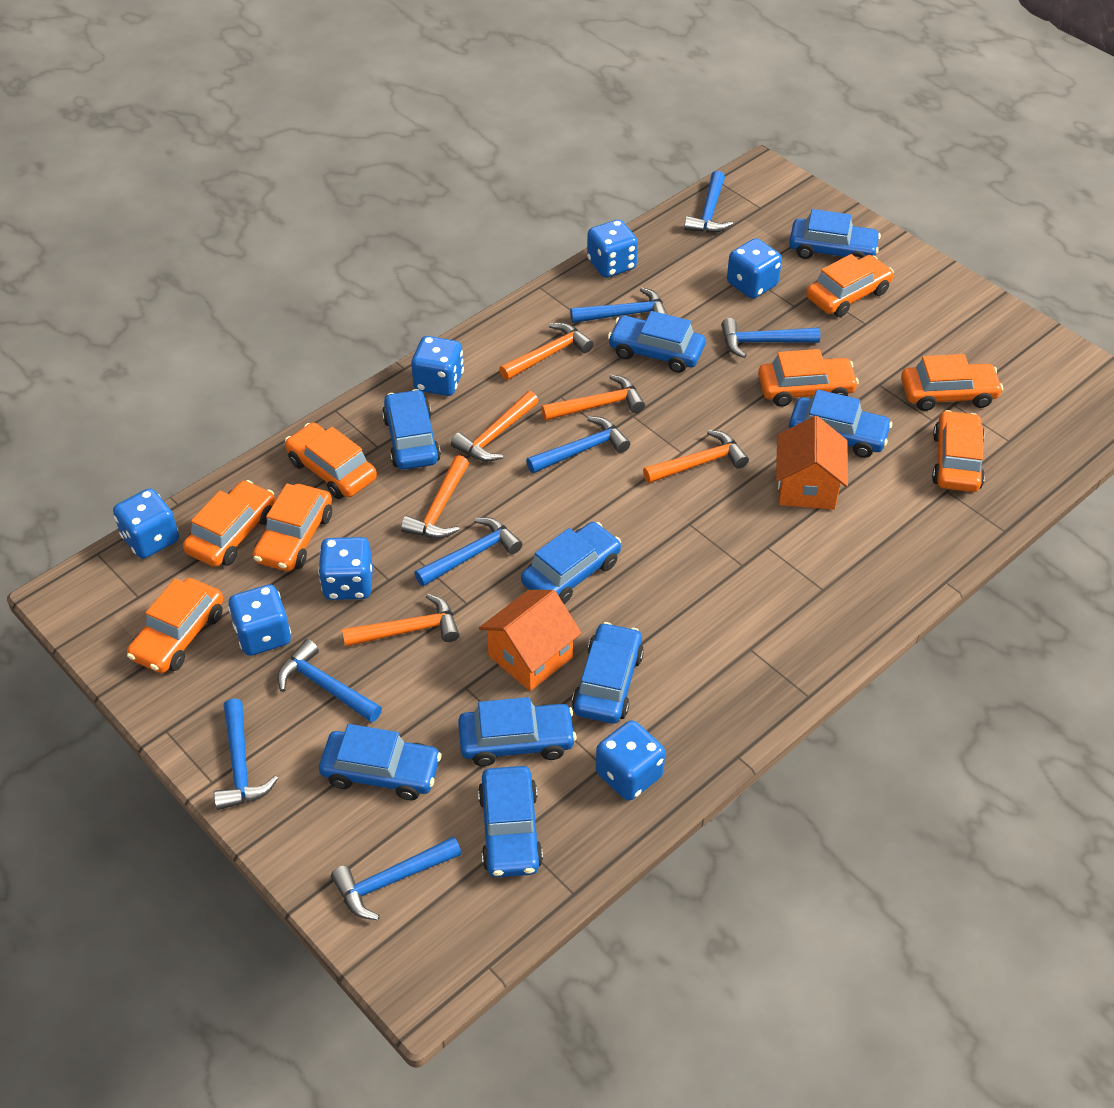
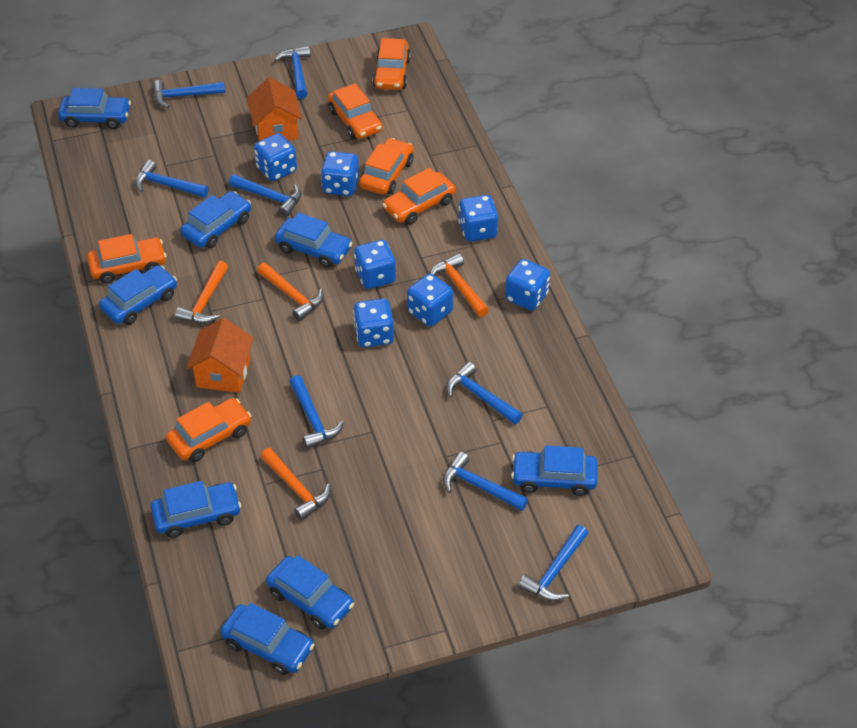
blue car: [319,724,441,800] [382,389,441,470] [458,697,577,766] [478,766,543,877] [521,522,621,604] [572,622,644,724] [608,311,705,373] [789,209,881,259] [789,390,892,458] = 9 -> [58,88,131,129] [99,265,177,325] [151,481,241,538] [180,191,251,248] [220,603,315,675] [266,555,354,630] [275,212,353,268] [511,446,598,496] = 8
orange car: [127,578,223,673] [183,480,275,567] [253,484,332,571] [285,423,377,499] [758,349,859,407] [806,254,894,317] [901,354,1003,411] [932,410,985,492] = 8 -> [87,234,166,283] [166,398,251,462] [328,83,382,139] [359,138,414,195] [372,38,411,90] [382,168,456,225] = 6
orange hammer: [342,594,460,647] [401,455,469,539] [451,391,539,462] [499,323,594,380] [541,374,645,421] [643,430,749,483] = 6 -> [175,261,228,324] [257,263,324,321] [261,448,331,521] [430,253,489,317] = 4

